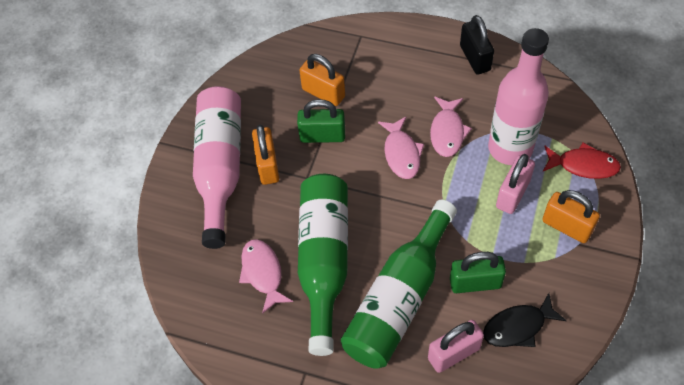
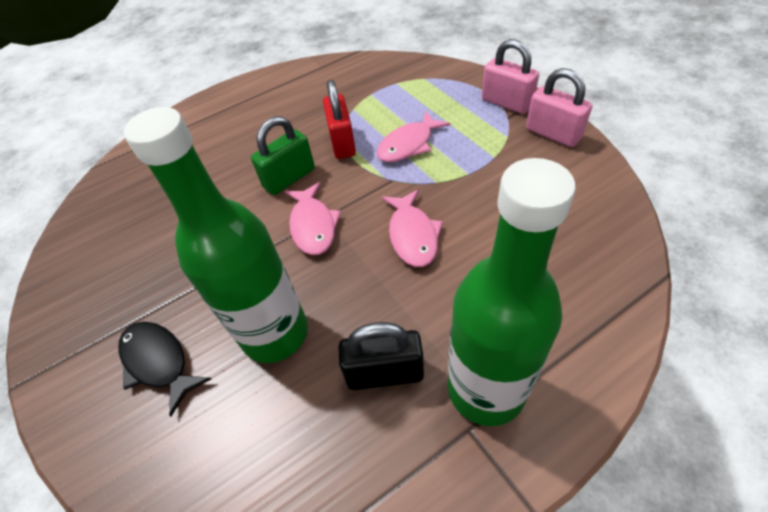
green padlock: [297,99,345,143] [450,252,506,293] = 2 -> [251,116,315,195] = 1
orange padlock: [252,125,279,185] [299,54,345,106] [542,190,600,243] = 3 -> none = 0
pink bottle: [193,86,241,249] [488,28,549,165] = 2 -> none = 0
red fish: [543,142,621,179] = 1 -> none = 0
red padlock: none = 0 -> [323,80,356,159] = 1

